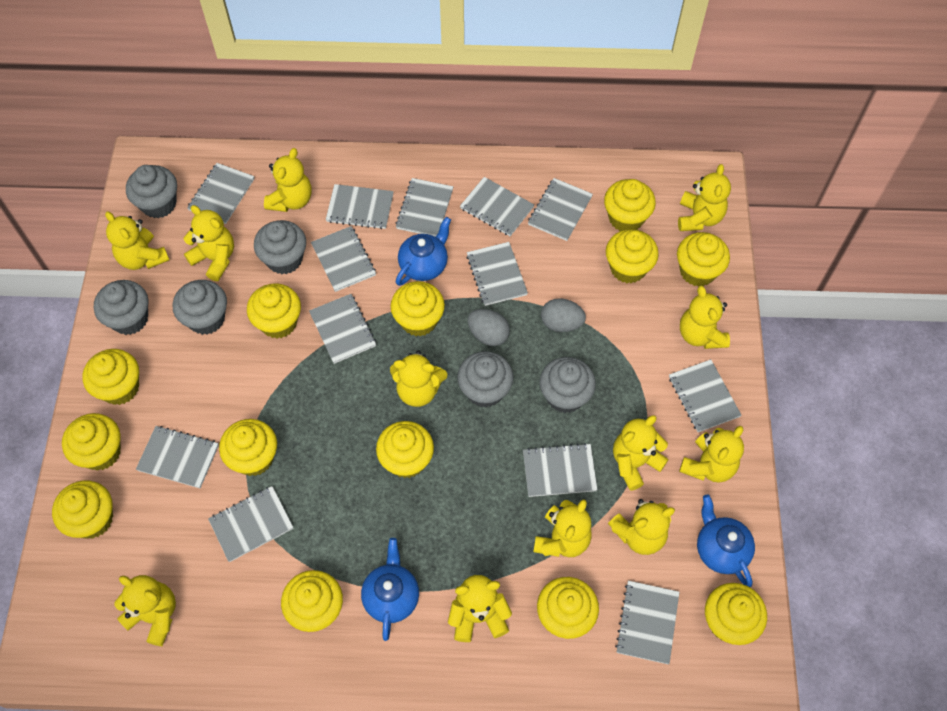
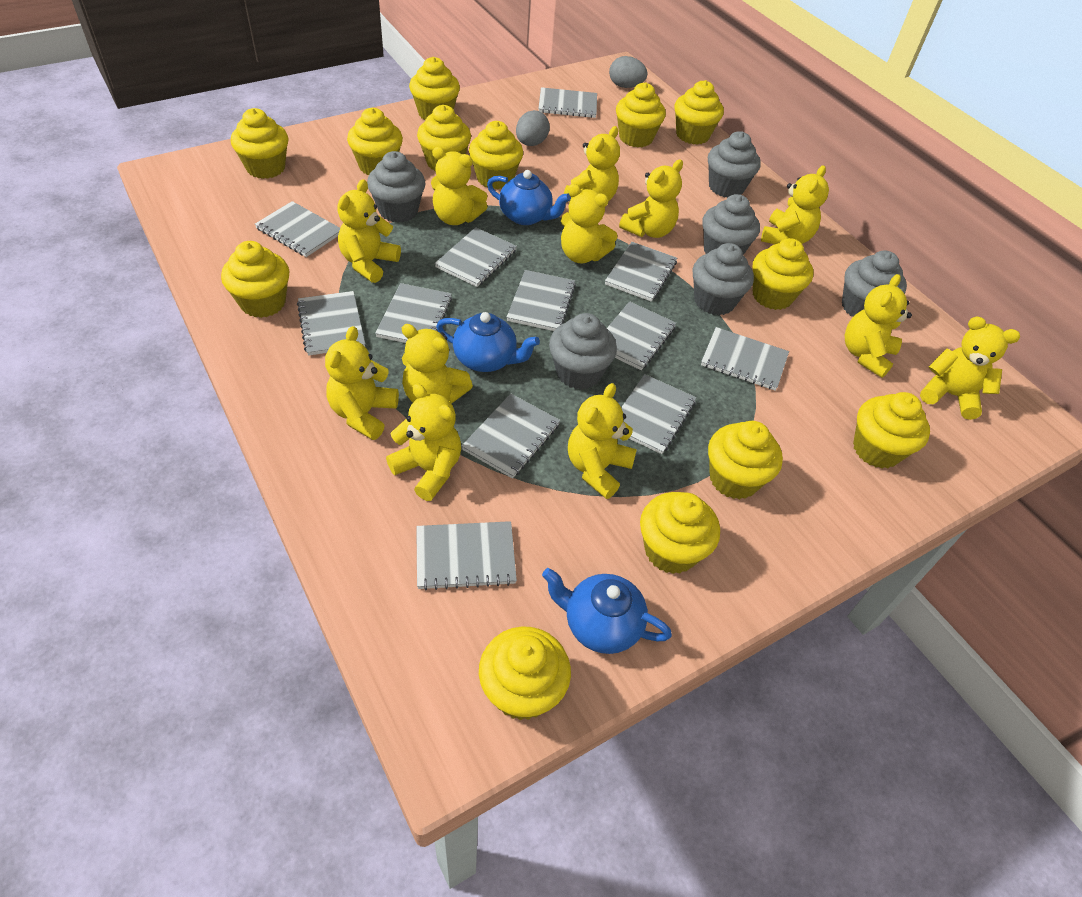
grey notebook: [136,426,219,488] [187,163,254,224] [208,486,293,562] [309,294,376,364] [311,226,376,292] [326,184,394,229] [396,178,453,237] [460,177,534,236] [466,242,528,306] [523,443,598,497] [528,178,593,241] [615,581,679,664] [669,359,742,432] = 13 -> [255,201,340,257] [297,291,365,356] [375,283,452,343] [416,521,517,590] [435,227,517,287] [461,394,560,479] [506,270,576,331] [538,87,597,118] [605,242,677,302] [607,301,676,370] [621,374,697,454] [701,327,789,391] = 12

